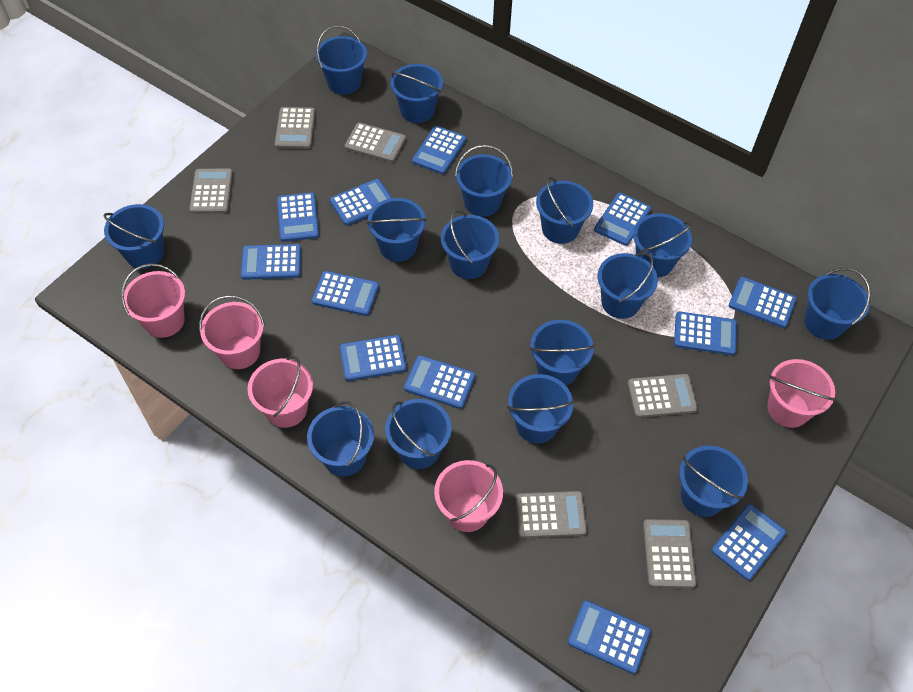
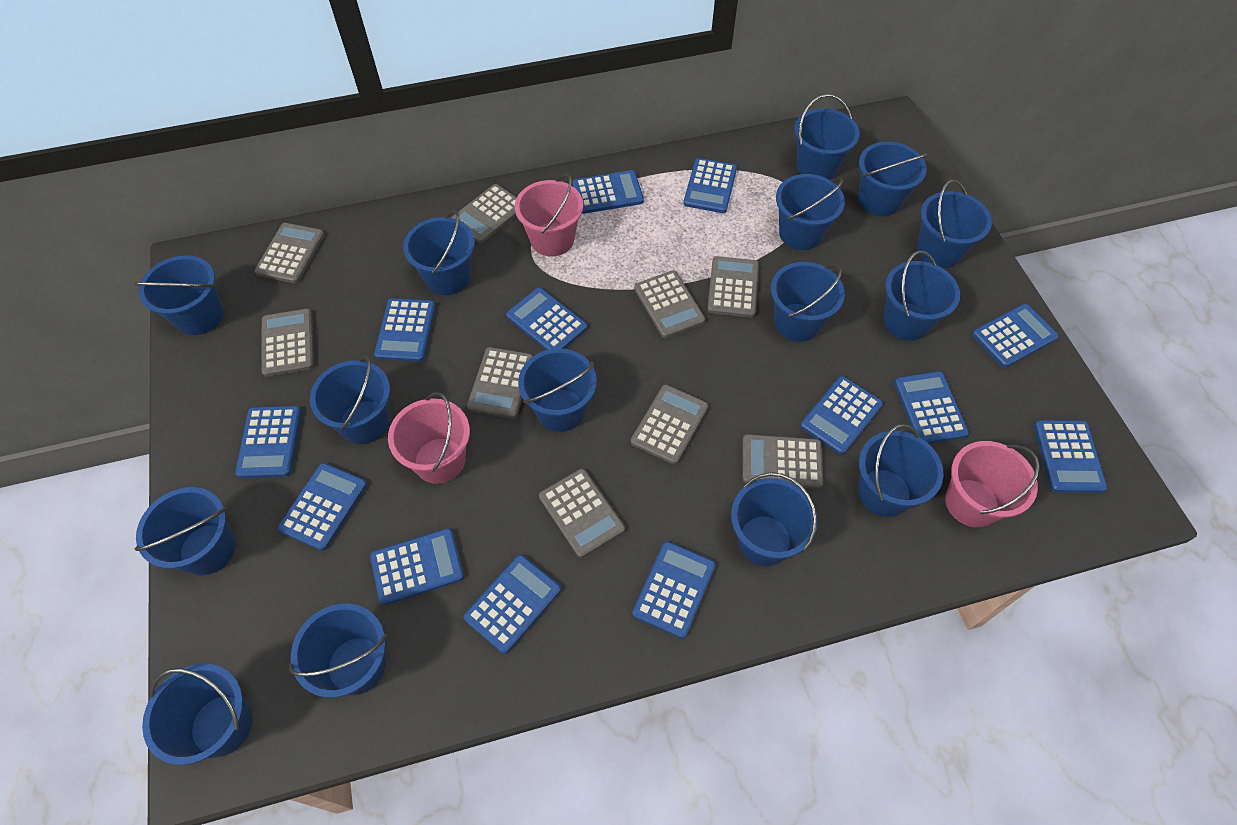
blue calculator: [241,244,301,280] [277,192,319,242] [312,271,379,316] [330,179,392,226] [340,335,407,381] [404,355,475,409] [412,126,466,174] [568,600,651,674] [594,193,651,246] [674,312,737,355] [711,504,786,580] [729,277,797,328] = 12 -> [235,406,301,478] [278,463,367,551] [370,528,464,605] [374,298,436,362] [463,555,561,654] [506,288,587,350] [573,170,644,214] [632,541,716,639] [683,158,737,213] [800,376,883,455] [894,371,969,444] [972,304,1058,368] [1034,420,1107,493] = 13
grey calculator: [189,168,233,214] [275,107,316,149] [345,123,406,162] [515,491,587,538] [628,374,698,418] [643,519,696,588] = 6 -> [254,223,324,283] [262,309,314,377] [451,184,517,243] [467,347,533,419] [539,469,625,558] [631,385,708,464] [634,270,705,338] [707,256,759,318] [742,434,823,489] = 9
pink bucket: [121,263,185,338] [199,295,265,369] [248,356,313,428] [434,460,503,532] [767,359,836,428] = 5 -> [388,392,470,484] [515,174,583,257] [945,441,1040,528] = 3

